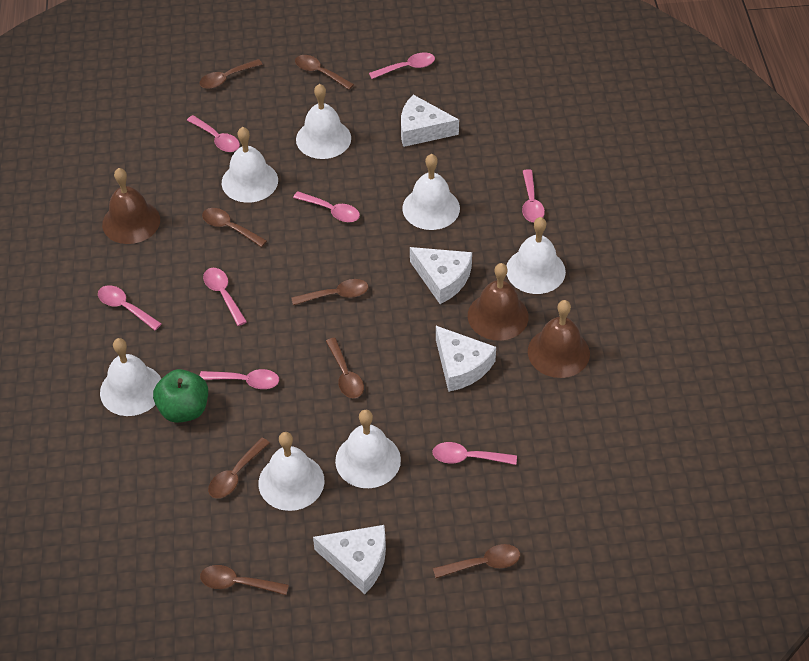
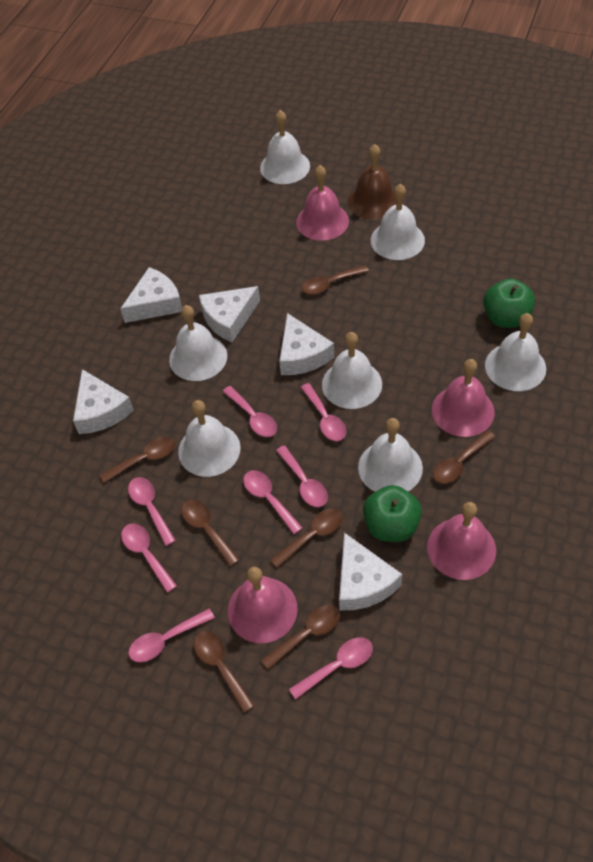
brown bell: [102,168,160,244] [468,263,529,341] [528,300,590,378] = 3 -> [348,144,397,220] = 1
brown spoon: [199,59,263,89] [200,565,289,595] [202,208,267,247] [208,437,270,498] [291,279,368,305] [295,55,354,90] [326,338,364,398] [433,544,520,578] = 8 -> [100,437,175,483] [182,500,240,566] [194,631,255,713] [261,605,340,670] [271,508,343,568] [302,265,369,294] [433,430,495,484] = 7
green apple: [153,369,208,423] = 1 -> [363,485,422,542] [483,279,535,328] = 2
pink bell: none = 0 -> [228,567,298,643] [296,165,349,241] [427,502,496,580] [432,359,495,437] = 4
white cheese: [313,525,386,594] [401,95,459,147] [410,247,472,304] [436,326,496,392] = 4 -> [73,369,134,434] [120,267,182,323] [199,286,260,342] [279,313,334,375] [339,533,402,610] = 5

